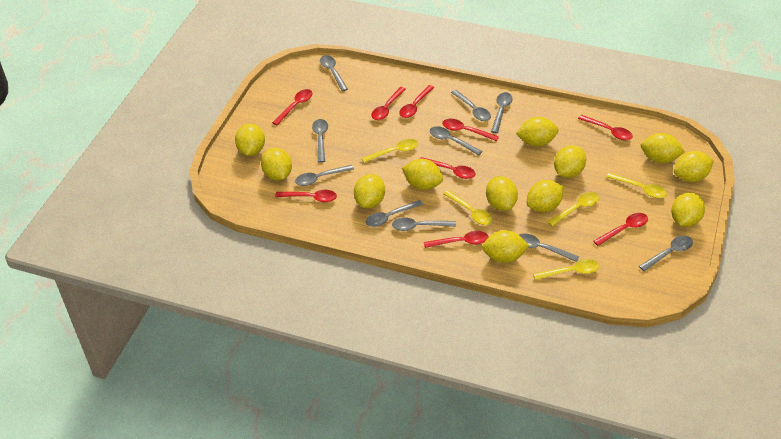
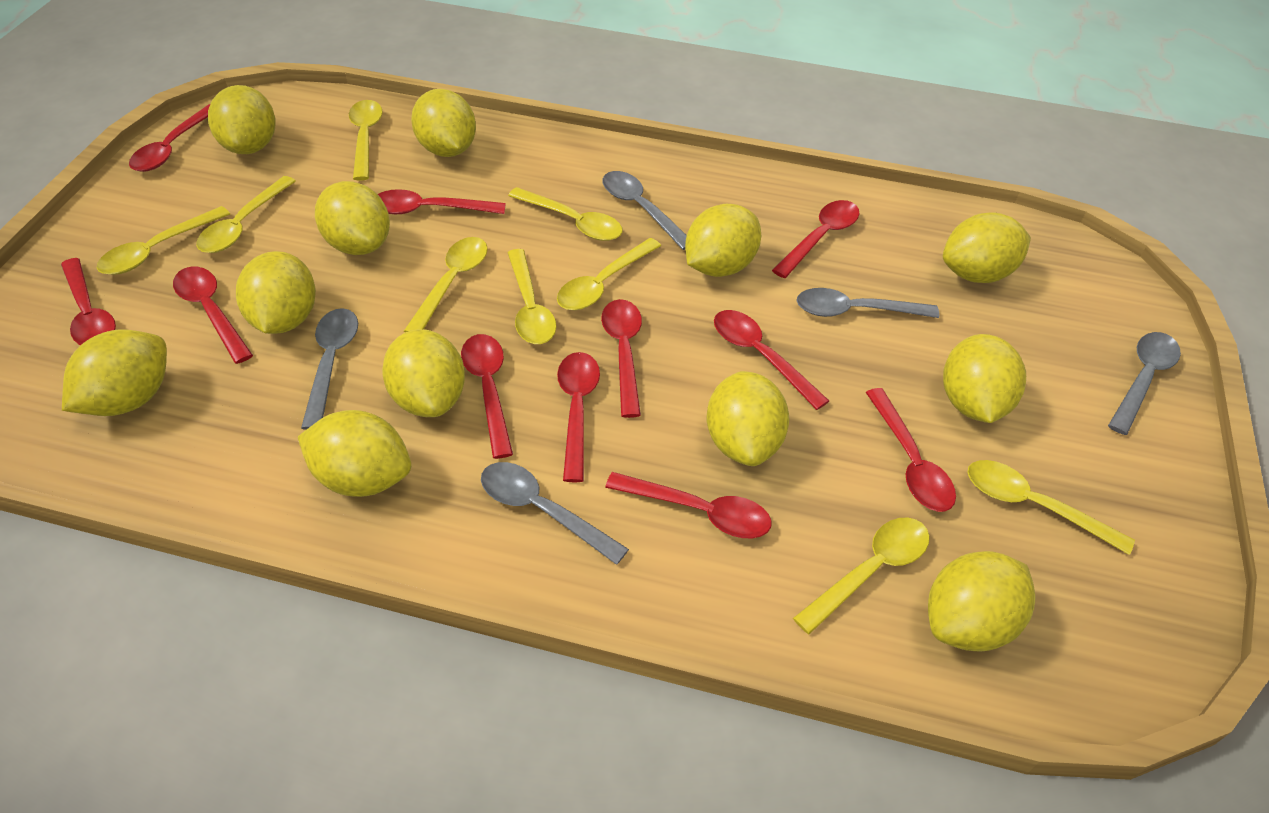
grey spoon: [295,165,354,186] [312,119,328,163] [320,55,348,91] [366,200,423,227] [392,218,456,231] [430,126,482,155] [451,90,491,121] [491,92,513,133] [519,233,579,262] [639,236,693,271] = 10 -> [301,308,358,430] [481,462,629,565] [603,171,687,250] [796,288,939,318] [1108,332,1181,435] = 5
red spoon: [272,89,313,125] [275,190,337,202] [371,87,406,120] [399,85,434,118] [420,157,476,179] [424,231,488,248] [442,119,499,141] [578,115,633,140] [593,213,648,246] = 9 -> [61,258,116,345] [129,104,210,172] [173,267,253,364] [378,189,506,214] [461,334,513,459] [557,352,600,482] [601,299,642,418] [605,472,772,538] [714,310,829,410] [772,200,859,278] [866,388,956,512] = 11
yellow spoon: [361,139,418,163] [443,190,492,225] [533,259,599,280] [548,192,599,226] [606,173,667,198] = 5 -> [97,206,230,275] [196,176,296,253] [349,100,383,181] [404,237,488,332] [508,187,623,241] [508,249,557,344] [557,238,661,310] [793,517,930,634] [967,460,1135,555] = 9

